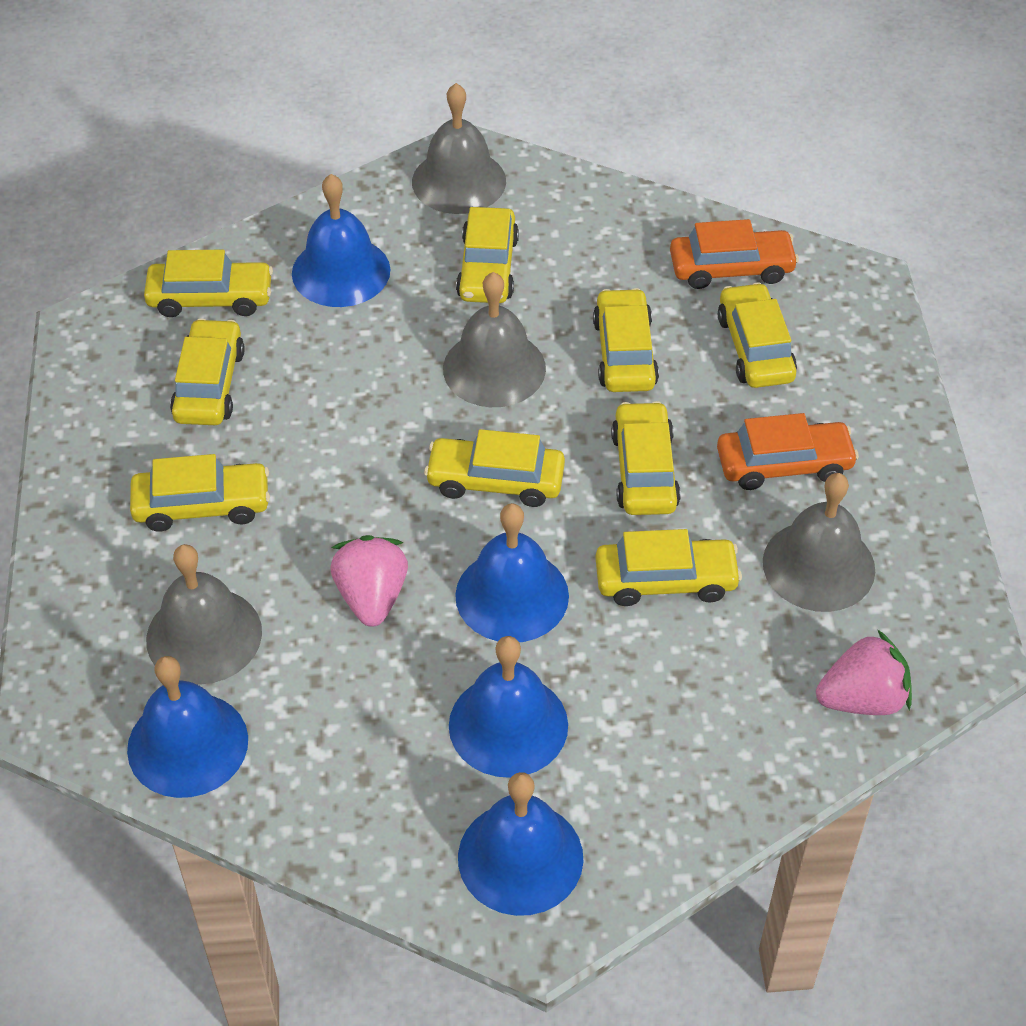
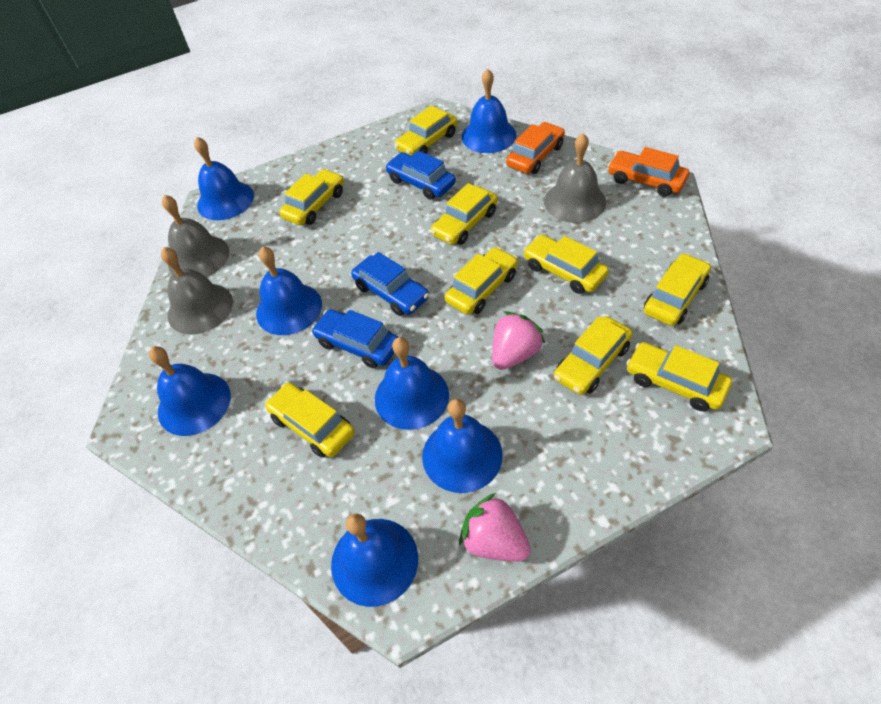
blue bell: [127,656,248,798] [292,174,390,307] [449,636,568,778] [455,503,569,642] [458,772,583,916] = 5 -> [149,346,231,436] [194,137,254,220] [256,246,322,335] [331,513,418,607] [375,337,449,430] [422,399,503,493] [462,68,517,153] = 7
blue car: none = 0 -> [311,309,398,368] [351,252,429,316] [385,150,456,200] = 3
grey bell: [146,544,262,685] [412,83,506,214] [443,272,546,407] [763,473,875,612] = 4 -> [161,247,233,334] [162,195,229,277] [544,133,606,223] = 3

